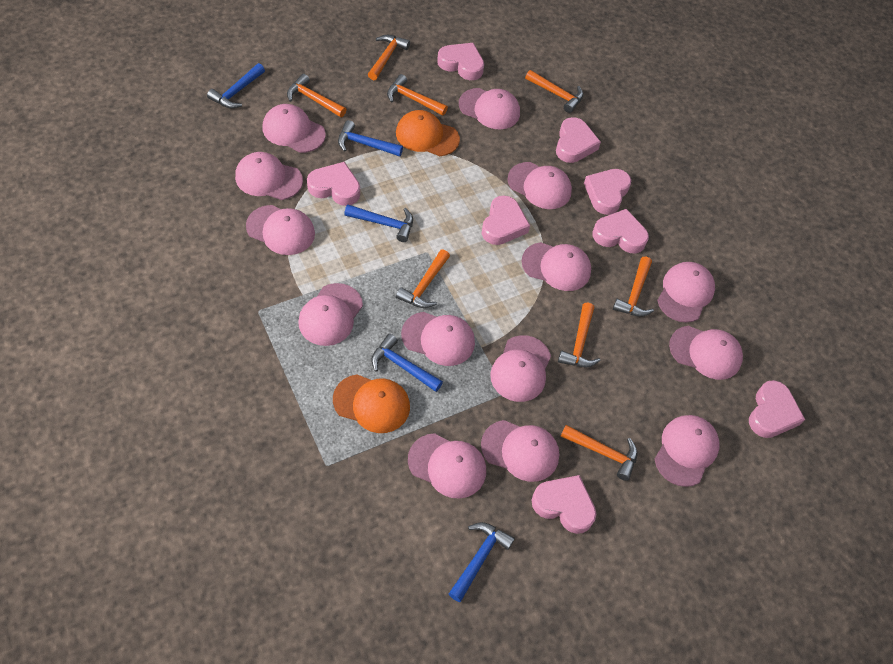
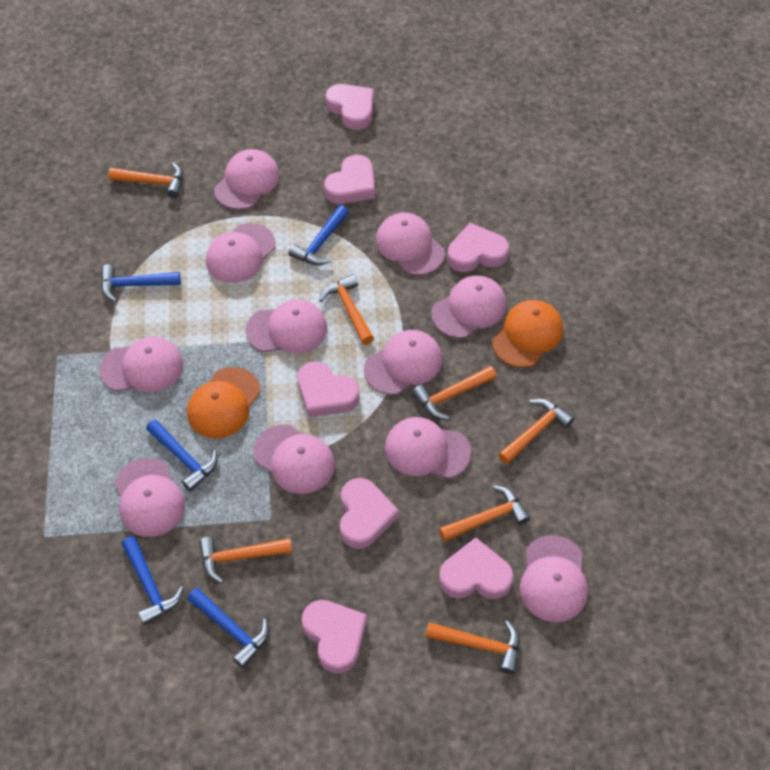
orange hammer: [287,74,347,117] [368,35,410,80] [387,74,448,116] [396,249,450,308] [525,70,583,113] [558,303,601,367] [561,425,638,481] [613,257,654,317] = 8 -> [108,162,183,198] [199,537,292,584] [319,274,374,345] [412,366,496,420] [426,620,520,674] [439,485,531,542] [498,399,574,464] = 7
pink cap: [235,152,303,200] [246,205,315,255] [262,104,326,153] [298,283,363,346] [401,312,475,366] [408,433,486,499] [459,88,520,129] [481,420,559,482] [490,335,551,402] [507,162,572,209] [522,242,591,291] [655,415,720,487] [657,262,715,323] [669,326,743,380] = 14 -> [99,337,183,392] [115,458,185,537] [206,223,276,283] [214,149,280,210] [246,300,327,353] [253,424,335,494] [364,330,442,395] [376,213,445,275] [385,417,471,479] [432,276,506,338] [520,535,588,622] = 11
pink heart: [307,162,360,206] [437,43,484,80] [482,195,530,245] [531,475,596,534] [556,117,601,163] [584,169,631,215] [593,209,649,254] [749,380,805,438] = 8 -> [298,361,359,418] [302,600,367,674] [324,155,375,204] [326,84,374,130] [340,478,399,549] [439,538,513,599] [447,223,509,272] = 7

